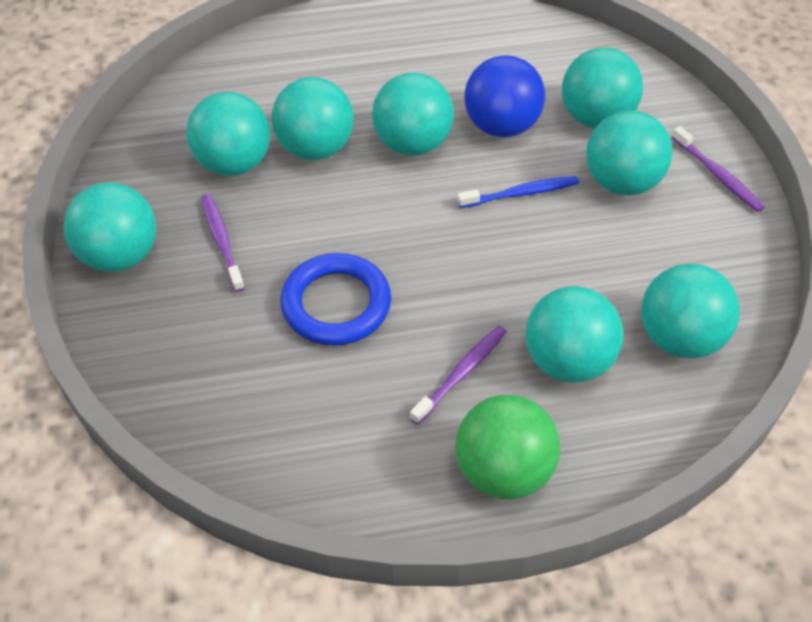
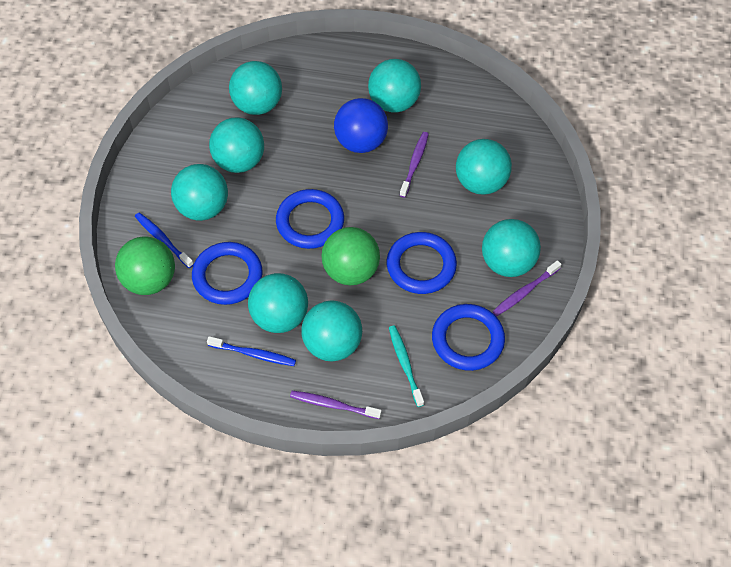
blue ring: [280,253,391,345] = 1 -> [192,242,262,305] [276,189,344,249] [387,232,457,294] [432,304,505,371] = 4
blue toothbrush: [457,176,579,208] = 1 -> [135,213,194,268] [207,336,296,366] = 2
green ball: [456,395,560,500] = 1 -> [115,236,175,295] [321,227,380,285] = 2
turquoise toothbrush: none = 0 -> [389,326,424,407] = 1

